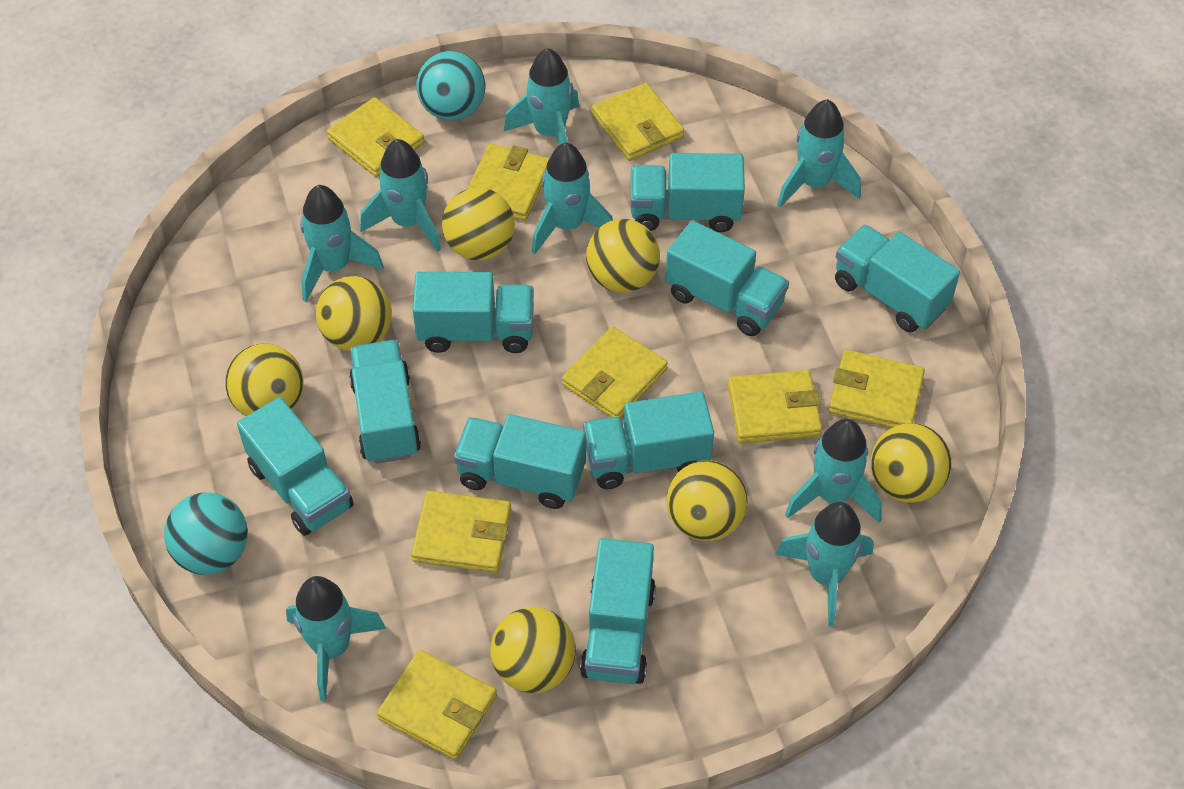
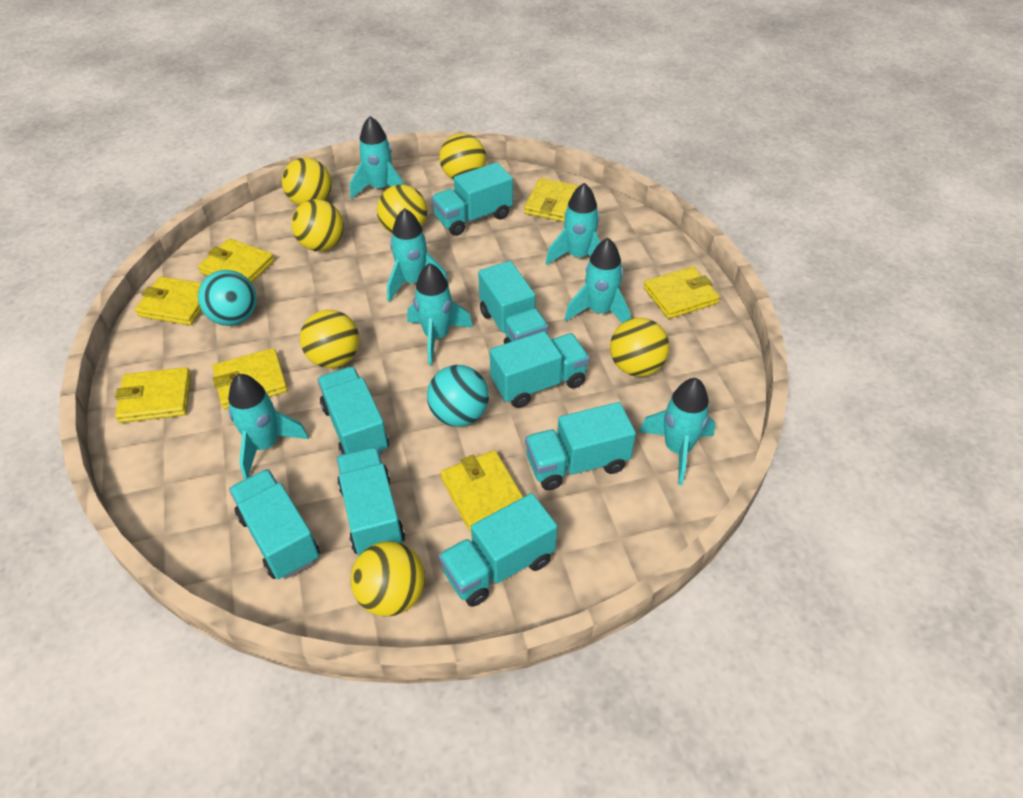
turquoise rocket: [286,576,386,701] [300,185,384,301] [360,139,441,252] [504,48,579,145] [532,143,613,254] [775,502,873,627] [777,99,861,207] [785,419,882,523] = 8 -> [228,374,309,479] [350,116,404,199] [387,208,449,302] [407,263,473,365] [545,183,600,265] [565,238,631,323] [639,378,716,485] = 7
turquoise truck: [237,397,353,536] [349,340,421,464] [412,272,534,353] [454,414,586,509] [580,538,656,684] [583,391,714,489] [631,153,745,232] [666,221,789,336] [835,225,960,332] = 9 -> [229,469,320,579] [318,366,389,455] [336,447,405,556] [431,162,513,236] [439,493,558,607] [478,261,549,344] [490,331,590,408] [525,402,636,490] = 8
yellow wallet: [327,97,424,177] [377,650,497,760] [411,491,511,573] [467,144,550,221] [562,326,668,419] [592,83,684,161] [728,370,822,444] [829,350,925,428] = 8 -> [115,367,191,423] [135,276,202,325] [198,239,274,283] [212,348,288,409] [441,450,523,531] [524,178,580,222] [644,266,720,319] = 7

